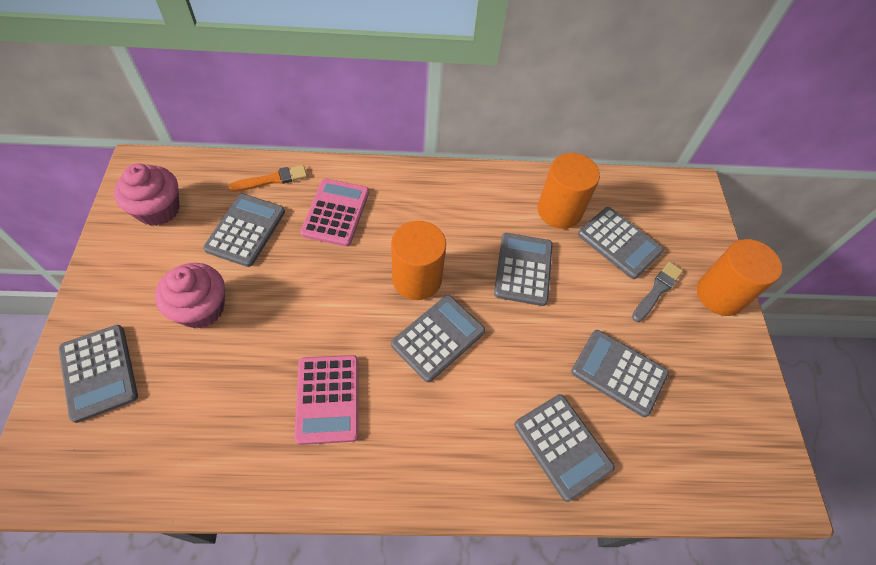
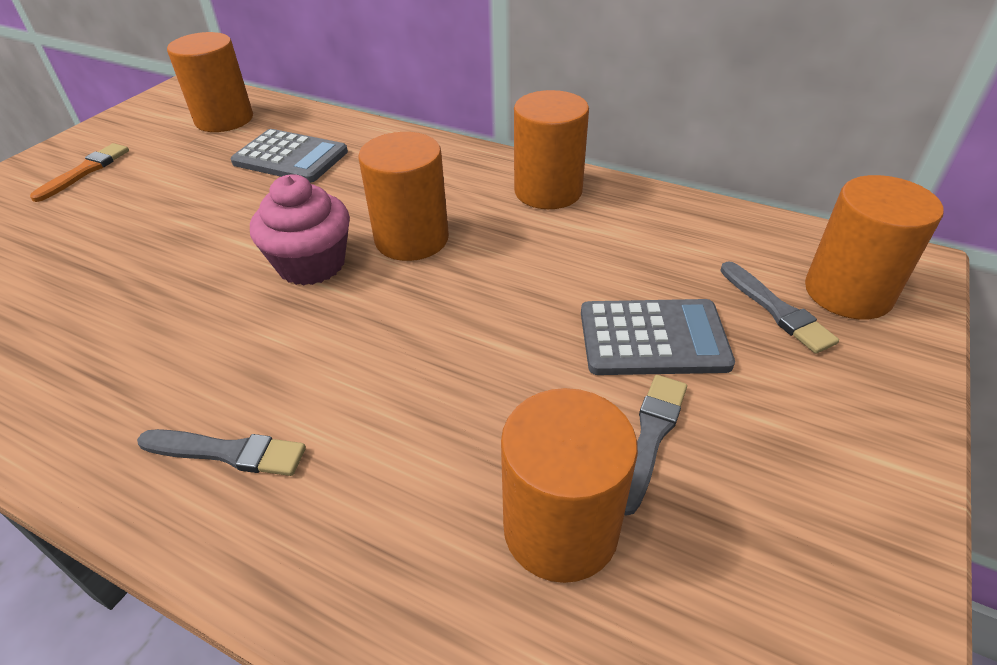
grey brush: [632,262,683,322] = 1 -> [137,429,306,476] [624,375,687,516] [720,261,839,354] = 3
grey calculator: [59,325,138,423] [203,194,285,267] [391,295,485,382] [494,233,553,306] [514,394,615,502] [571,330,669,417] [578,207,664,279] = 7 -> [231,129,348,183] [581,299,735,375] = 2
orange cylinder: [391,221,446,300] [538,153,600,229] [697,239,782,316] = 3 -> [167,32,253,132] [359,132,449,261] [501,388,638,583] [514,90,589,209] [805,175,944,320] = 5
pink calculator: [294,355,359,445] [300,179,369,247] = 2 -> none = 0
pink cupcake: [114,163,180,226] [155,263,225,329] = 2 -> [250,174,350,285] = 1

